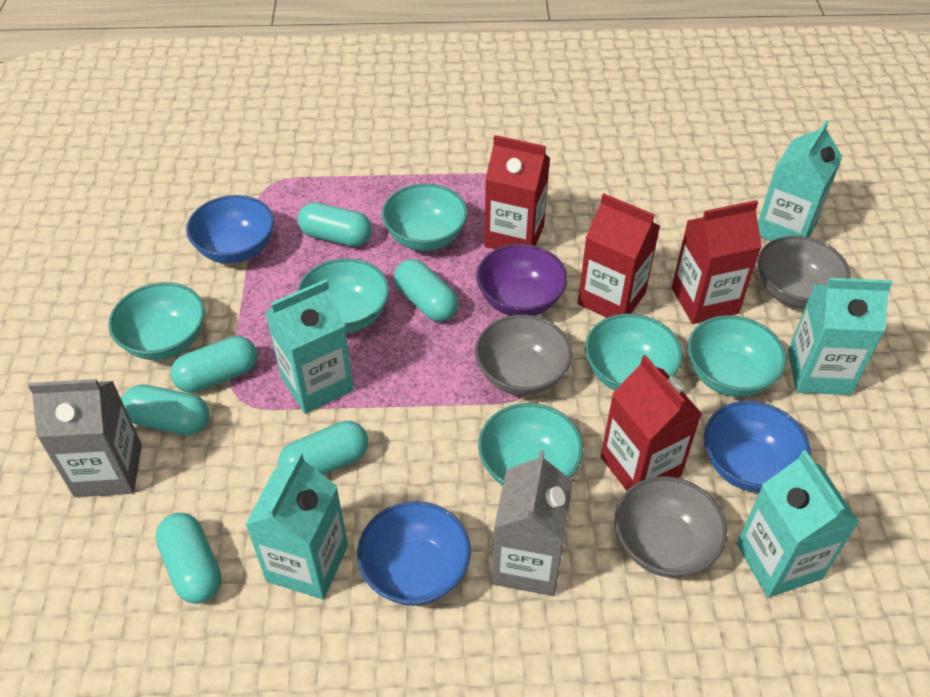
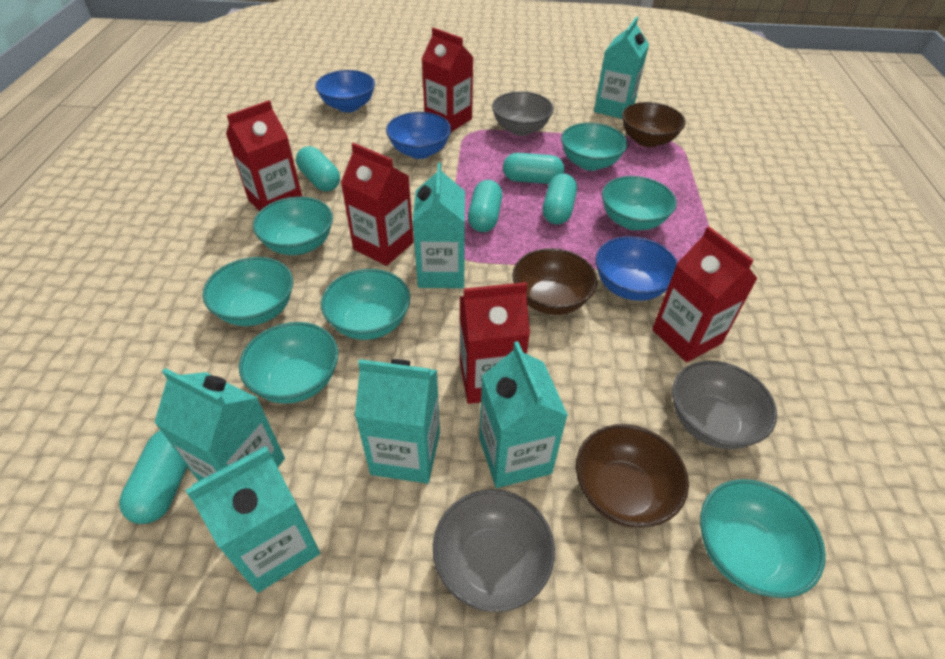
brown bowl: none = 0 -> [512,248,598,315] [576,424,689,528] [622,102,686,147] = 3
grey carton: [28,379,142,497] [492,450,573,596] = 2 -> none = 0
purple bowl: [476,244,567,316] = 1 -> none = 0
red carton: [484,135,550,249] [578,193,660,318] [601,355,702,491] [672,200,762,324] = 4 -> [226,100,302,211] [341,143,414,266] [422,27,474,132] [459,282,530,404] [652,227,758,362] = 5
turquoise bowl: [108,282,205,360] [297,258,389,333] [382,183,468,251] [478,403,583,486] [585,314,683,391] [688,315,786,397] = 6 -> [202,257,293,326] [239,322,338,404] [253,197,333,255] [321,269,410,340] [561,123,628,171] [602,176,677,230] [700,479,826,598] = 7
turquoise capsule: [122,384,209,435] [155,513,221,604] [171,336,257,393] [278,421,368,475] [298,202,372,247] [394,259,458,322] = 6 -> [119,430,187,524] [296,146,340,191] [468,180,502,232] [503,153,564,184] [543,173,577,224] = 5
turquoise carton: [245,452,348,599] [265,279,354,414] [737,450,860,598] [758,120,843,241] [788,278,892,395] = 5 -> [154,368,285,481] [186,446,320,593] [355,359,440,484] [413,163,465,288] [479,341,568,488] [594,17,649,119] = 6

